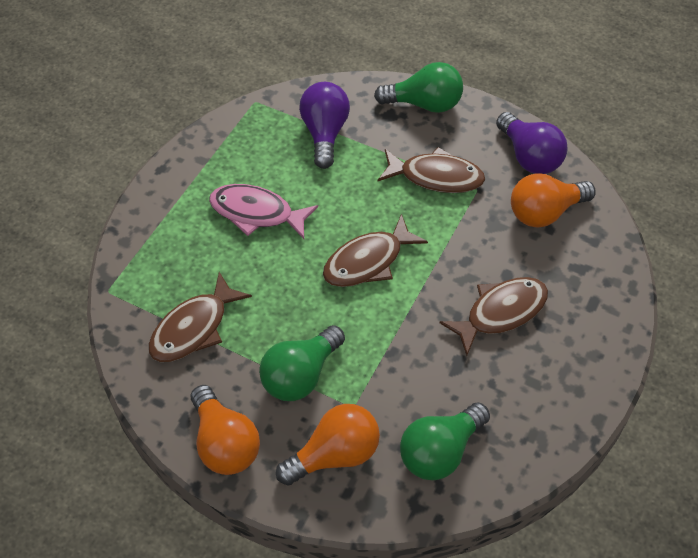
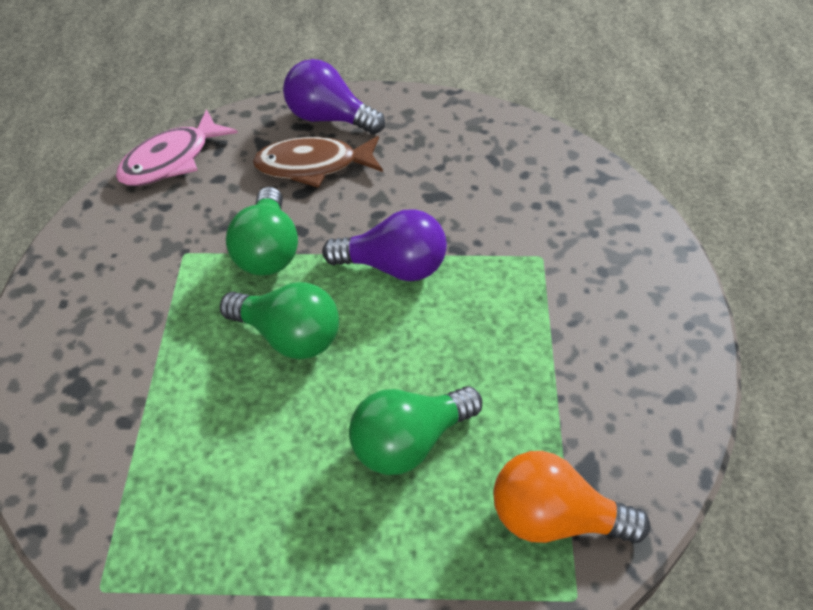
brown fish: [148,272,252,362] [323,214,428,287] [378,147,485,193] [439,277,548,356] = 4 -> [253,136,383,188] = 1
orange light bulb: [191,385,260,475] [276,404,380,485] [511,173,596,227] = 3 -> [493,451,650,543] = 1

